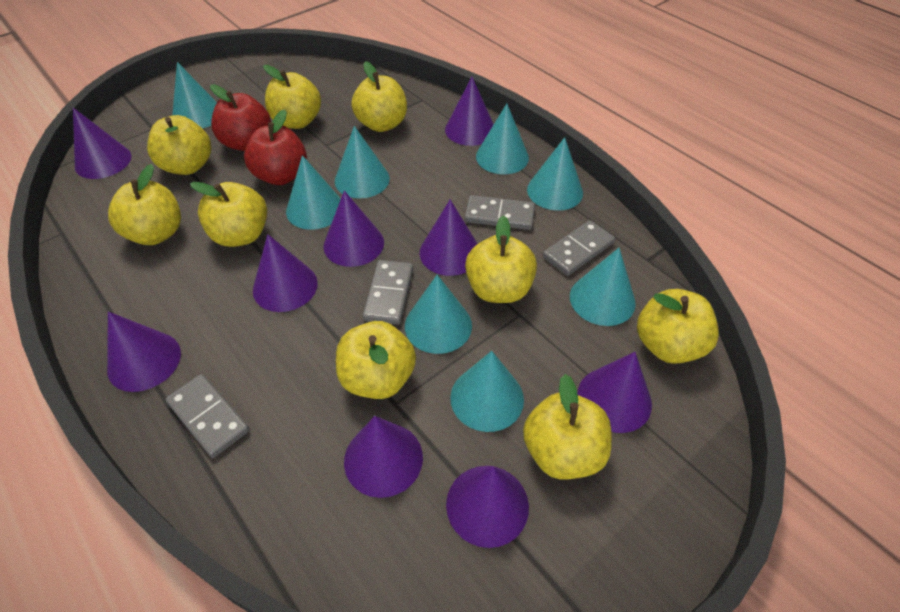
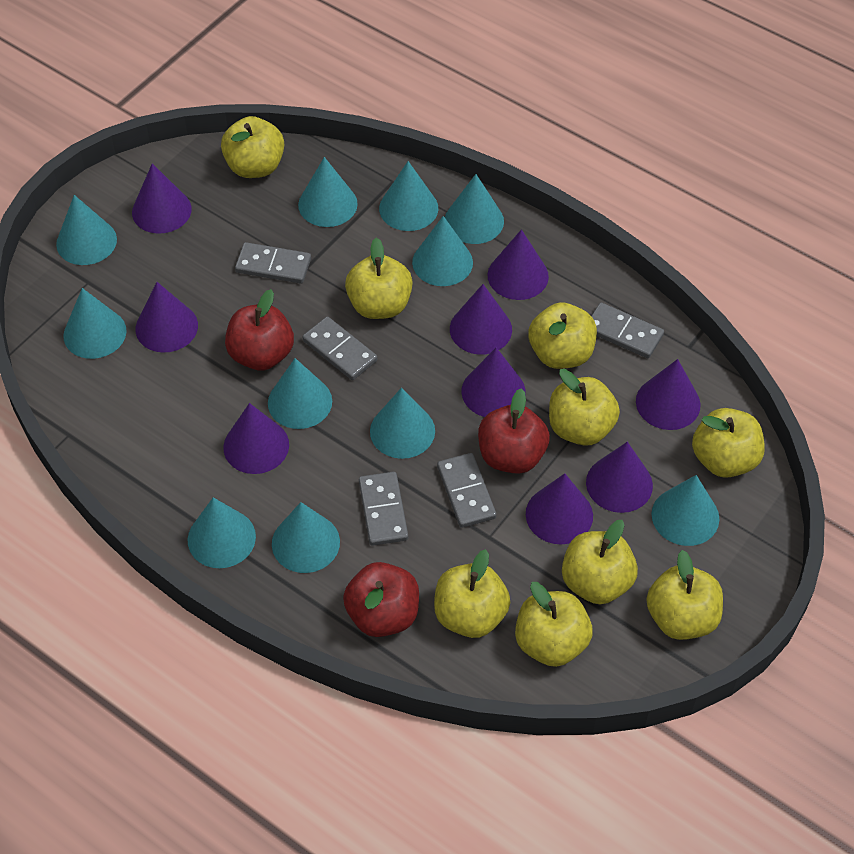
grey domino: [165,374,250,458] [363,260,413,325] [465,195,535,230] [543,220,615,276] = 4 -> [235,242,311,284] [303,317,377,380] [359,472,408,546] [437,453,496,528] [591,303,664,358] = 5
red apple: [210,84,271,151] [244,109,307,185] = 2 -> [225,289,294,371] [343,562,419,637] [478,388,550,474] = 3
turquoise cone: [172,62,217,129] [286,155,341,230] [335,126,390,198] [405,275,472,354] [450,351,524,432] [476,103,529,174] [527,137,583,211] [570,248,636,326] = 8 -> [56,195,117,265] [63,288,127,359] [188,497,256,568] [268,358,332,429] [272,502,340,573] [298,157,358,227] [370,388,435,459] [379,161,438,231] [412,216,473,286] [445,174,504,244] [652,475,719,546] = 11

